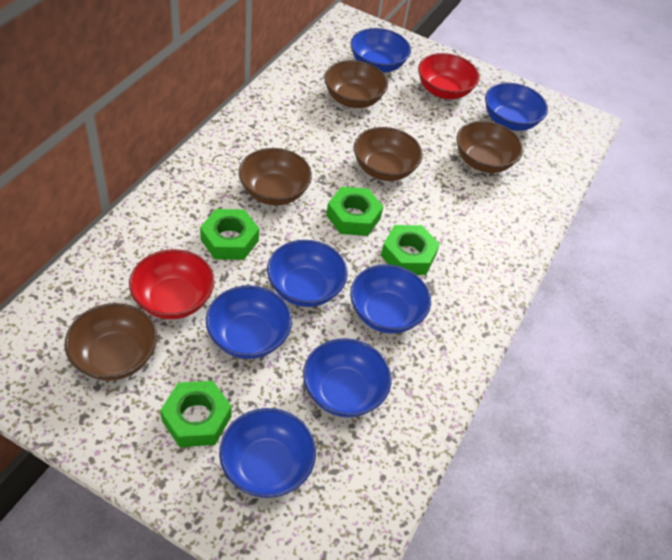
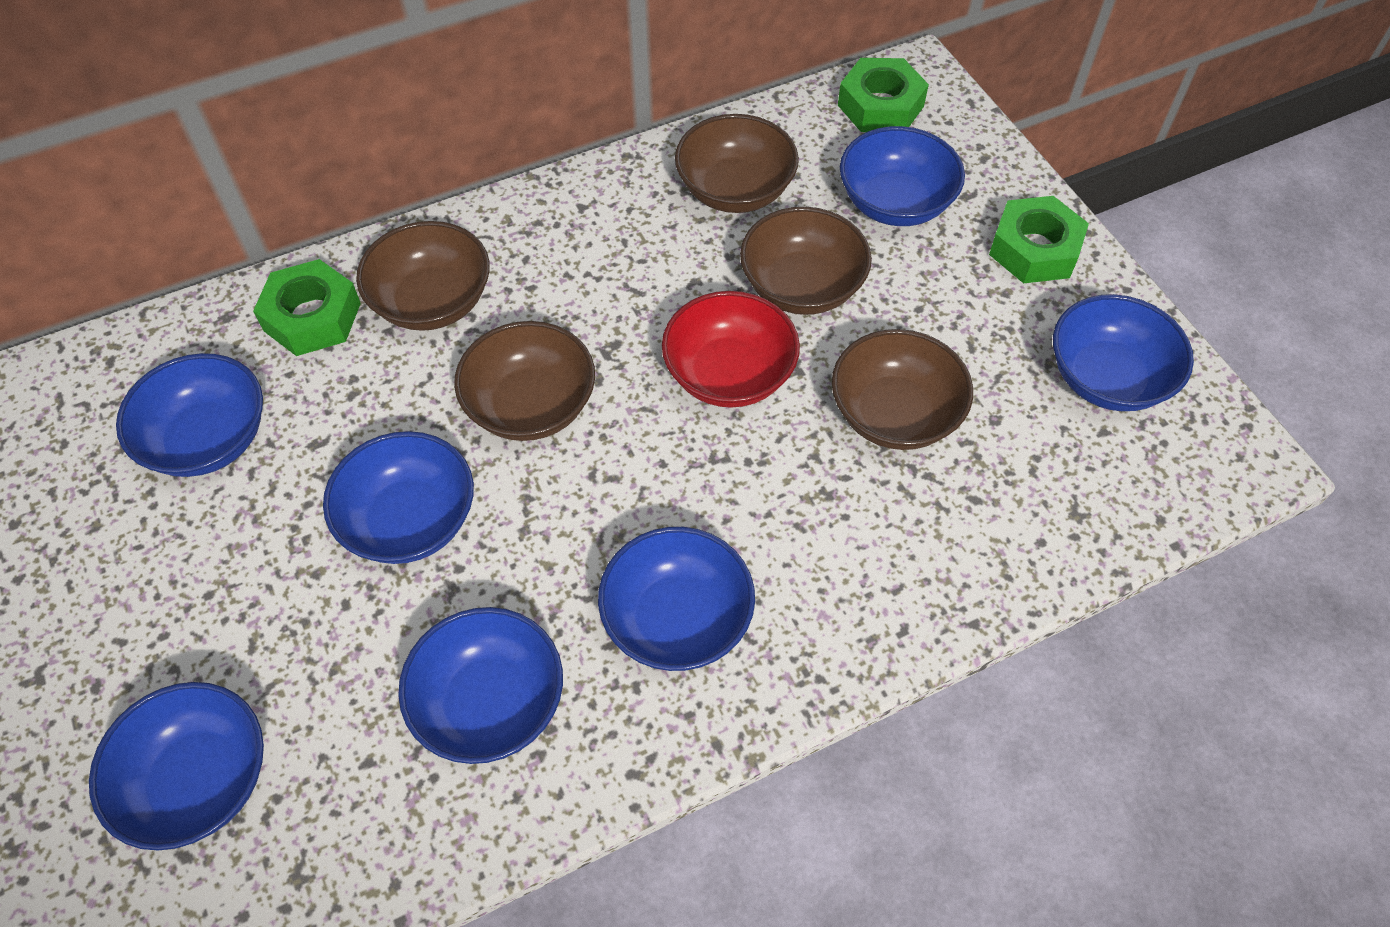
green nut: [160,381,231,447] [200,209,259,260] [326,187,383,236] [381,225,440,275] = 4 -> [253,259,361,356] [838,58,929,132] [989,196,1089,283] = 3
red bowl: [129,249,215,319] [418,53,480,99] = 2 -> [662,291,800,408] = 1

